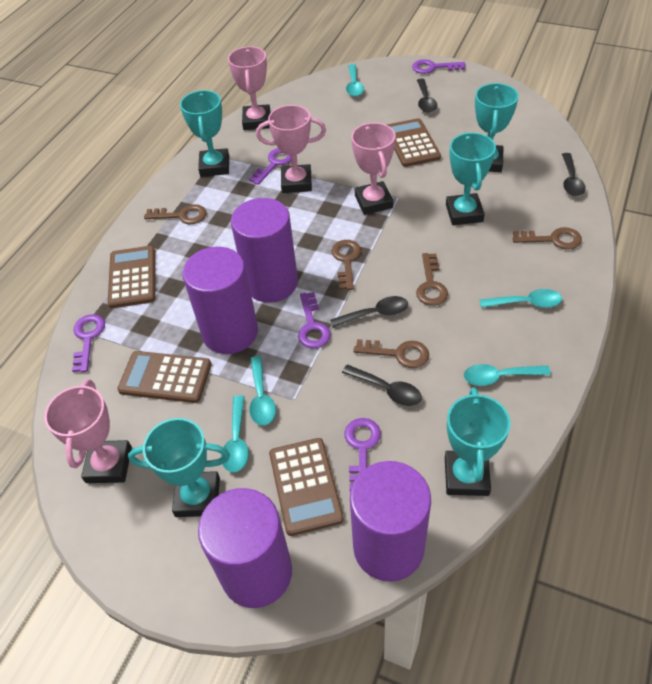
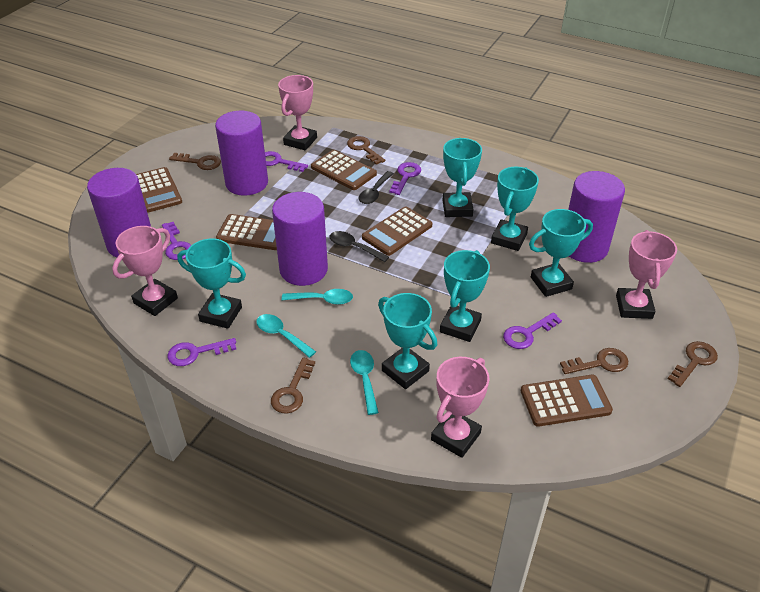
black spoon: [330,296,408,328] [342,365,422,406] [417,79,437,113] [562,153,586,196] = 4 -> [330,231,389,262] [359,171,394,204] = 2
brown calculator: [108,246,155,308] [117,351,211,403] [269,438,344,536] [387,118,441,167] = 4 -> [136,167,182,213] [216,214,277,250] [311,150,377,190] [362,206,432,256] [521,375,613,427] = 5
turquoise spoon: [221,395,249,472] [249,356,276,425] [346,64,364,97] [464,364,551,386] [480,289,562,308] = 5 -> [256,314,316,358] [282,289,353,305] [350,350,379,415] = 3
turquoise trophy: [128,418,230,517] [180,90,229,177] [445,387,510,496] [446,132,496,225] [475,83,519,172] = 5 -> [177,239,246,329] [378,293,437,389] [440,250,490,342] [443,138,482,217] [491,167,539,251] [529,209,593,297] = 6

